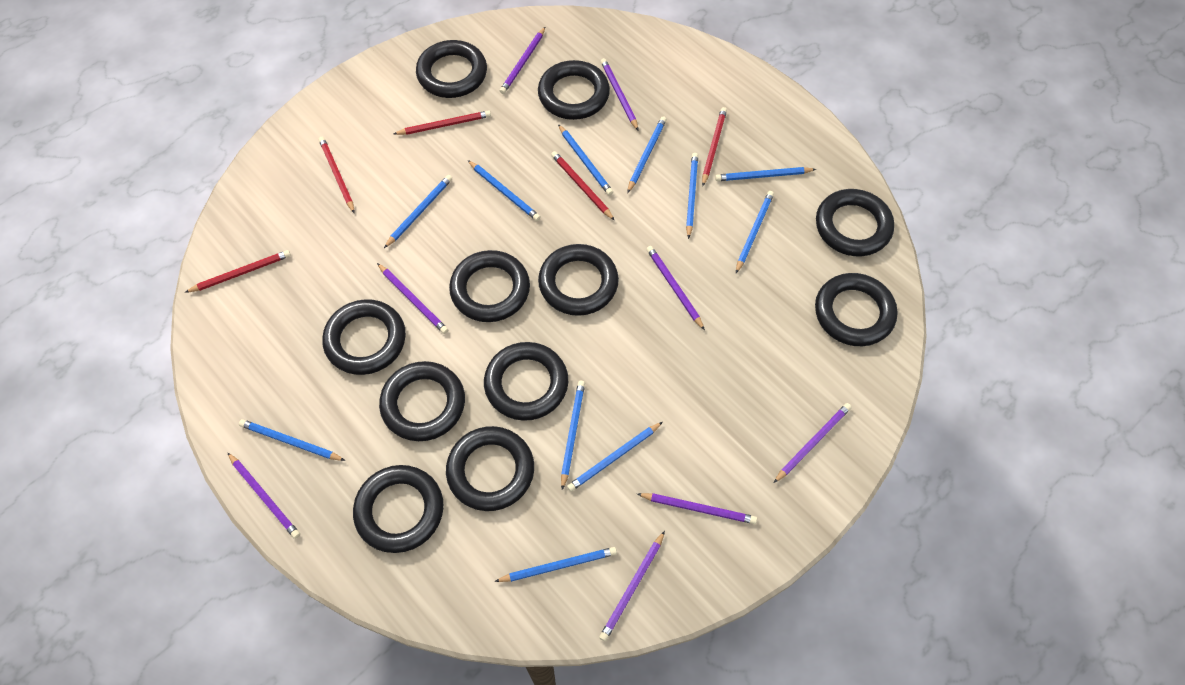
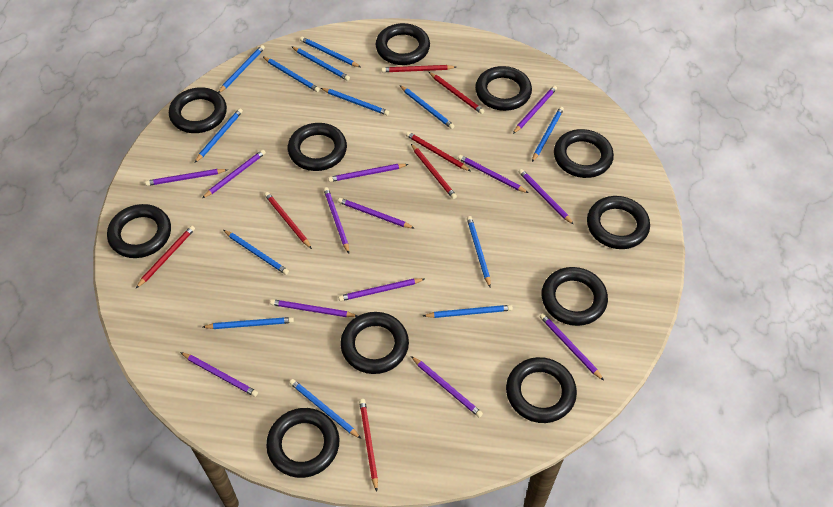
blue pencil: [239,419,345,461] [384,175,452,248] [468,160,541,221] [494,547,617,582] [558,124,613,196] [561,381,585,490] [567,422,663,492] [627,116,667,193] [686,153,698,239] [715,167,816,181] [736,191,774,273] = 11 -> [195,108,243,163] [203,317,294,329] [218,45,265,93] [223,230,289,275] [263,57,320,92] [289,379,361,439] [292,47,350,81] [300,37,360,67] [321,88,389,115] [400,86,455,129] [423,305,513,318] [467,216,491,287] [532,107,564,162] = 13
purple pencil: [227,452,300,539] [377,263,448,334] [500,27,545,94] [599,531,665,641] [601,58,639,131] [637,493,757,524] [646,246,705,330] [774,403,852,483] = 8 -> [145,169,228,186] [180,352,258,397] [202,150,266,198] [270,299,357,317] [324,187,349,253] [328,164,408,182] [338,198,414,228] [338,278,425,301] [411,356,483,418] [458,155,528,193] [513,86,557,134] [519,169,574,225] [540,313,604,381] = 13
red pencil: [185,250,291,293] [319,137,355,213] [394,110,491,135] [551,151,615,221] [702,107,727,186] = 5 -> [136,226,195,288] [264,192,312,249] [359,399,378,492] [382,65,456,72] [406,132,471,171] [411,144,457,199] [429,72,484,114] = 7

